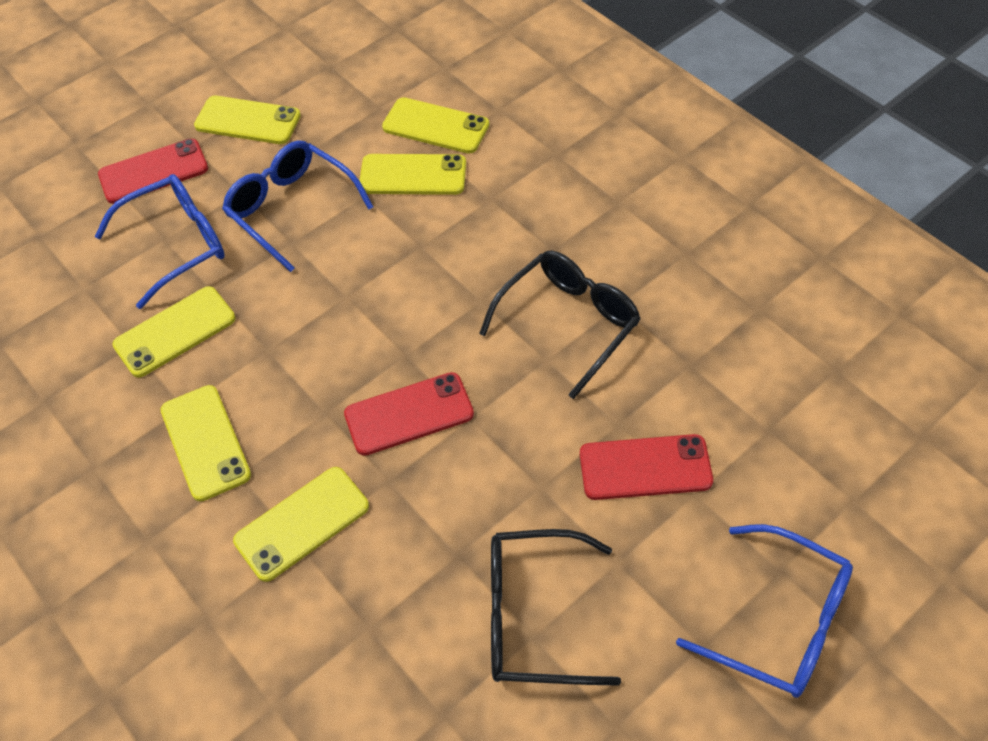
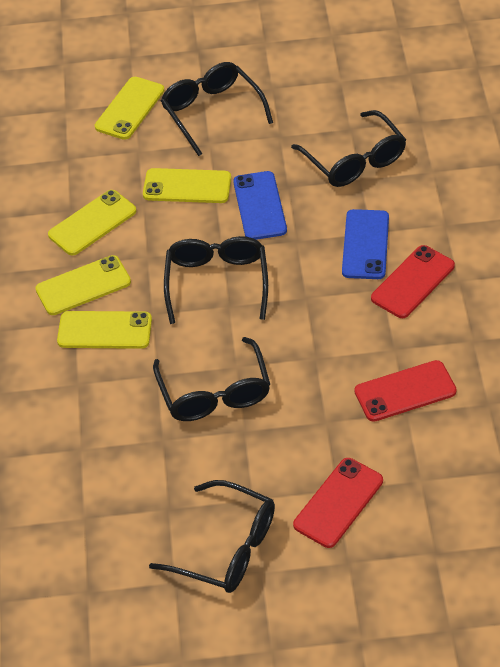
black glasses: [479,251,641,399] [491,529,621,686] = 2 -> [149,480,275,593] [153,337,270,421] [161,62,273,156] [164,236,268,324] [291,110,406,187] = 5
blue glasses: [95,174,225,309] [222,140,373,272] [676,524,853,698] = 3 -> none = 0
blue phone: none = 0 -> [233,171,287,240] [342,209,389,279] = 2
yellow phone: [112,286,236,378] [160,385,251,501] [194,96,301,144] [233,467,369,582] [359,154,466,195] [382,97,489,154] = 6 -> [35,255,131,315] [48,190,137,256] [57,311,152,349] [95,77,165,140] [143,168,231,203] = 5

